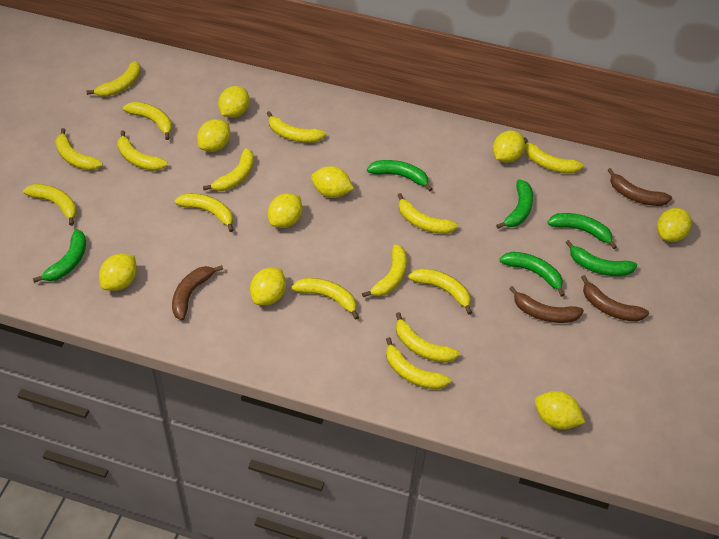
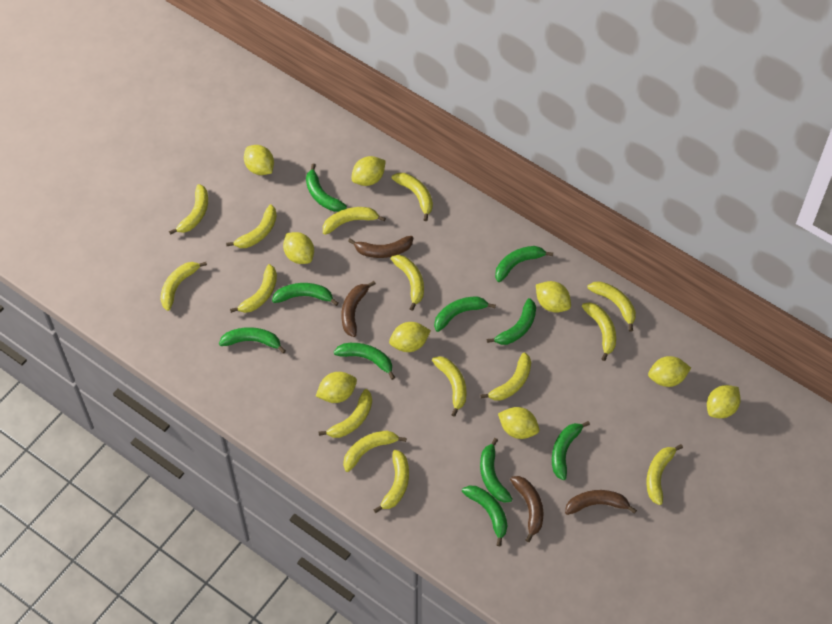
green banana: [33,229,86,283] [367,160,432,192] [496,179,533,229] [499,252,565,297] [547,213,617,249] [565,240,637,276] = 6 -> [219,327,286,354] [272,283,339,306] [306,164,347,212] [334,343,395,380] [434,296,496,332] [462,486,507,546] [480,438,512,502] [487,298,536,345] [495,246,553,282] [552,421,590,480] = 10

